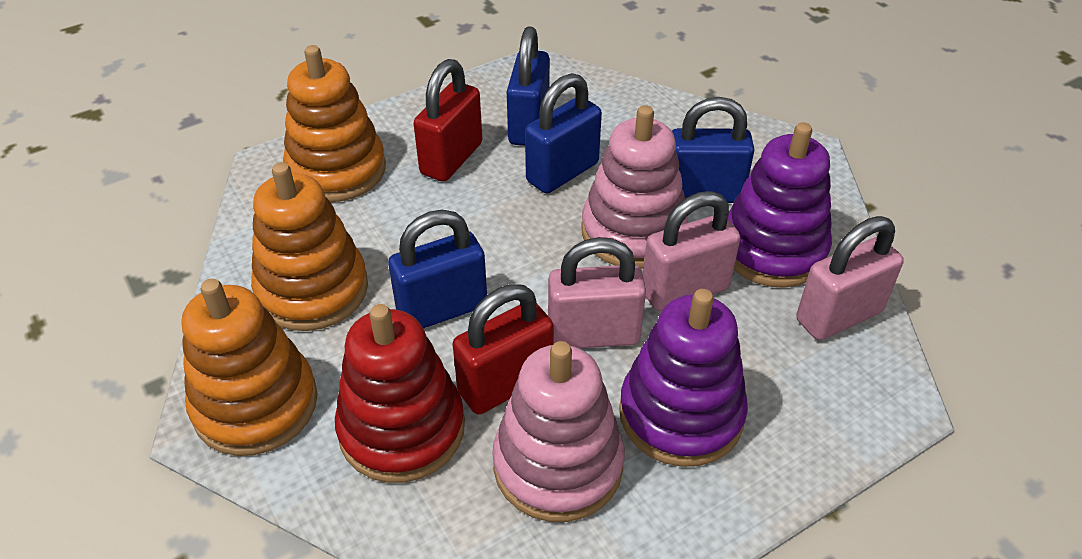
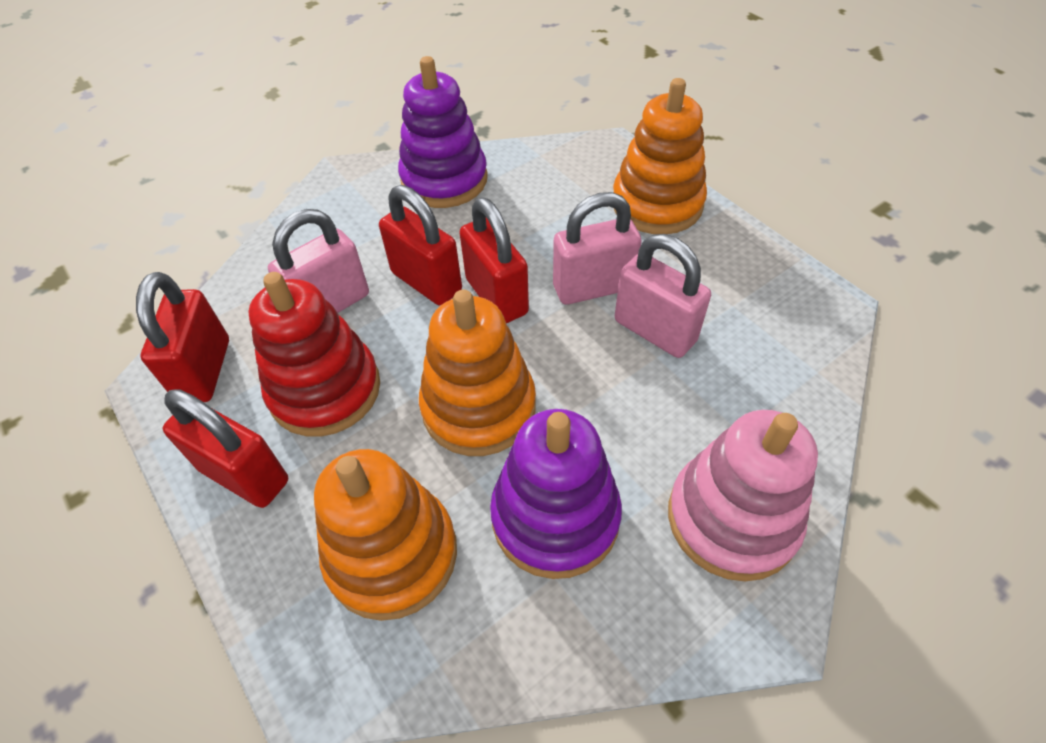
blue padlock: [388,210,487,328] [507,26,550,146] [525,73,602,194] [672,97,754,203] = 4 -> none = 0
pink stacking toy: [492,341,624,522] [581,105,689,269] = 2 -> [668,410,818,582] = 1
red padlock: [413,59,482,182] [452,284,554,414] = 2 -> [136,272,229,402] [163,389,288,508] [379,185,462,306] [459,197,529,323] = 4

